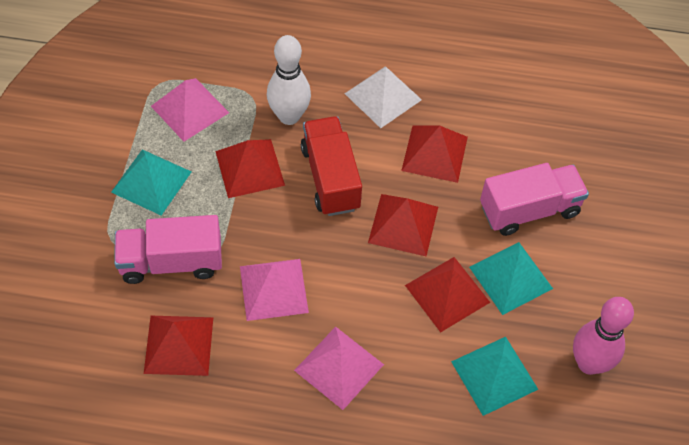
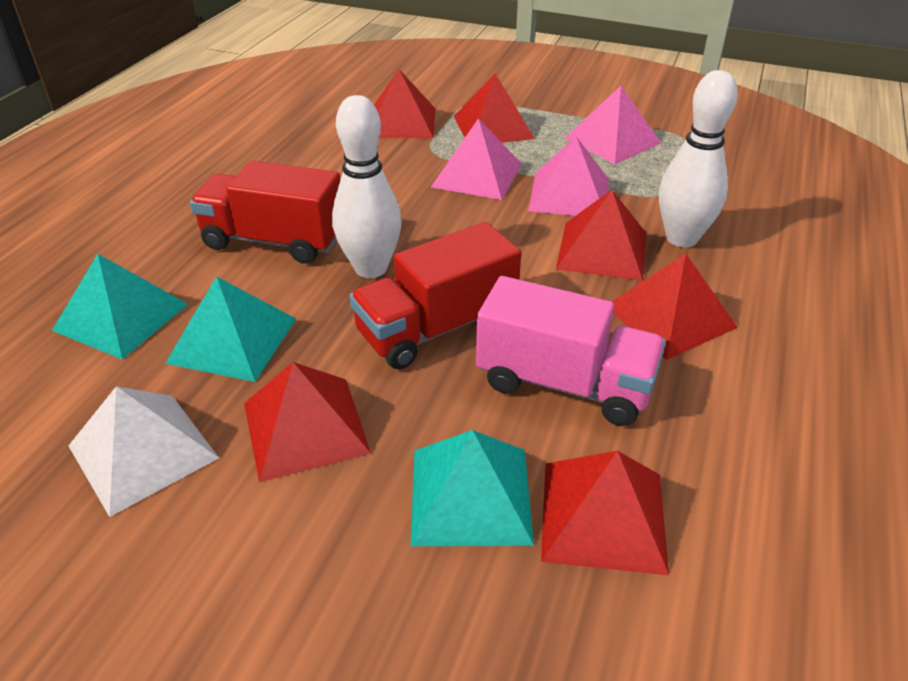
pink bowling pin: [573,297,634,375] = 1 -> none = 0
pink truck: [114,215,222,284] [480,163,589,236] = 2 -> [476,276,666,426] = 1
red pyramid: [144,316,213,376] [215,139,285,198] [368,194,438,256] [401,125,468,183] [405,257,490,332] = 5 -> [244,362,371,482] [374,69,435,138] [454,73,535,143] [541,451,669,575] [556,190,646,281] [612,253,738,360] = 6
red truck: [301,116,362,216] = 1 -> [190,161,340,264] [349,222,521,369] = 2
white bowling pin: [267,35,311,125] = 1 -> [332,95,402,278] [659,70,738,247] = 2

